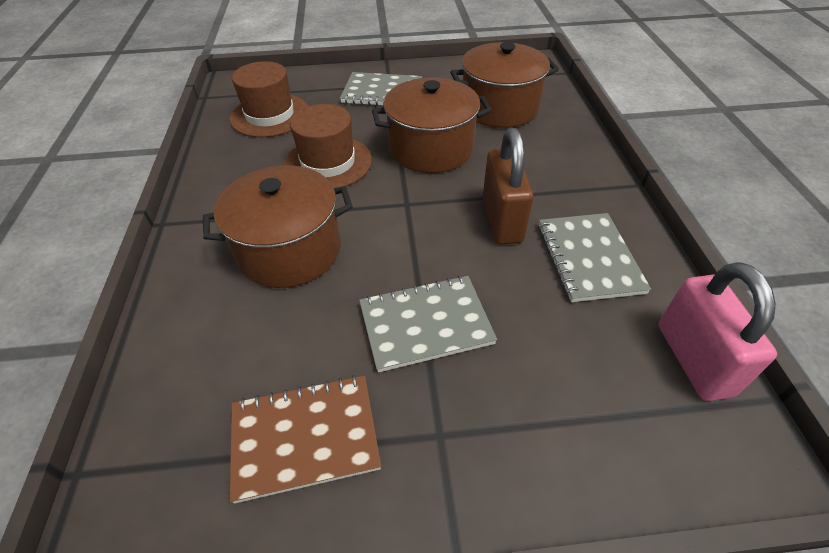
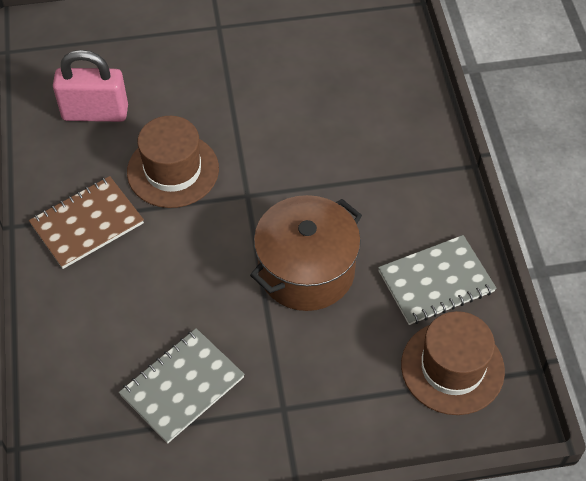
brown padlock: [483,128,533,245] = 1 -> none = 0
brown pot: [203,165,353,288] [372,77,492,173] [450,42,559,128] = 3 -> [250,195,362,311] = 1
grey notebook: [340,72,422,106] [359,275,497,373] [538,213,651,302] = 3 -> [119,328,245,444] [378,235,496,325] = 2

